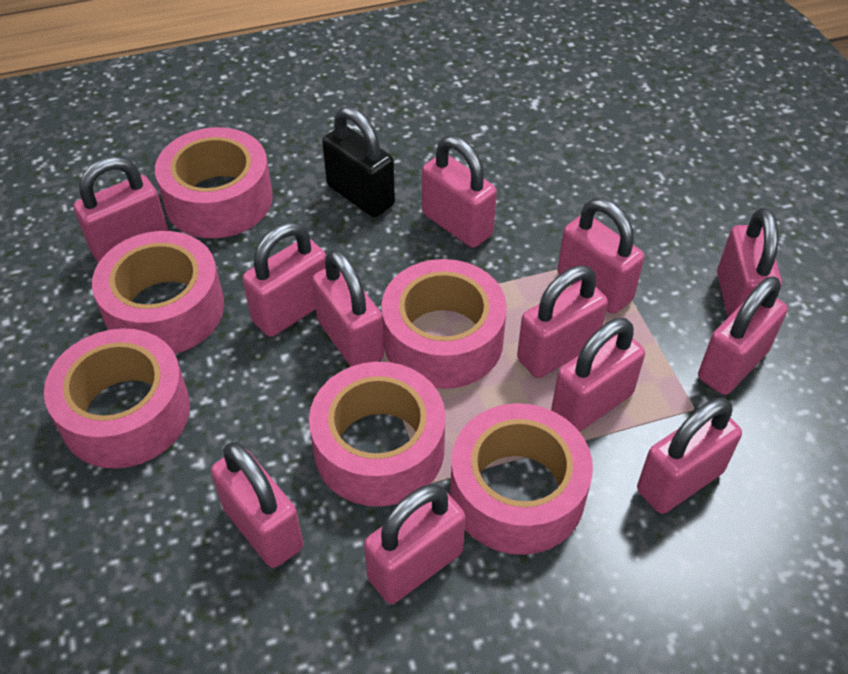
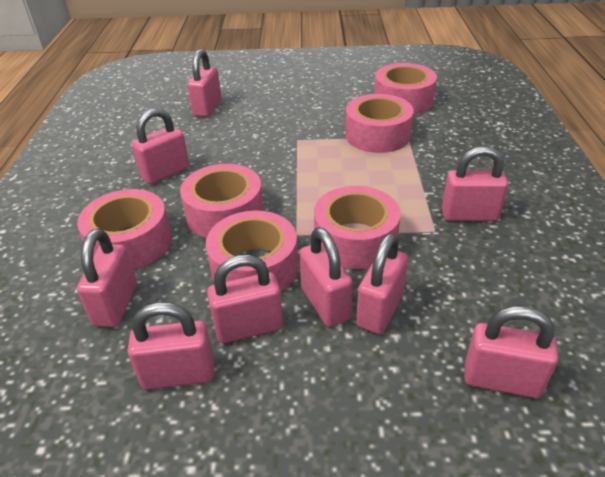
black padlock: [322,106,395,217] = 1 -> none = 0
pink padlock: [74,156,168,263] [211,442,303,568] [242,223,326,337] [312,250,384,367] [364,484,466,604] [422,136,497,248] [517,266,608,378] [551,318,645,432] [557,198,644,314] [637,398,742,514] [698,276,788,395] [717,208,782,317] = 12 -> [77,229,137,327] [128,302,214,390] [132,108,189,184] [187,49,222,117] [207,255,283,343] [299,227,353,327] [356,233,408,334] [442,146,508,221] [464,306,558,398] = 9

